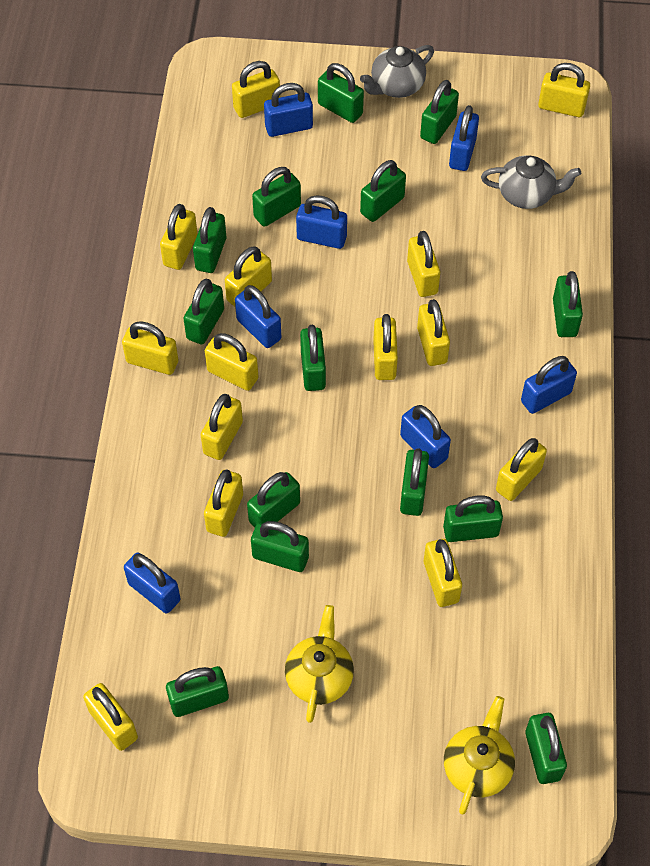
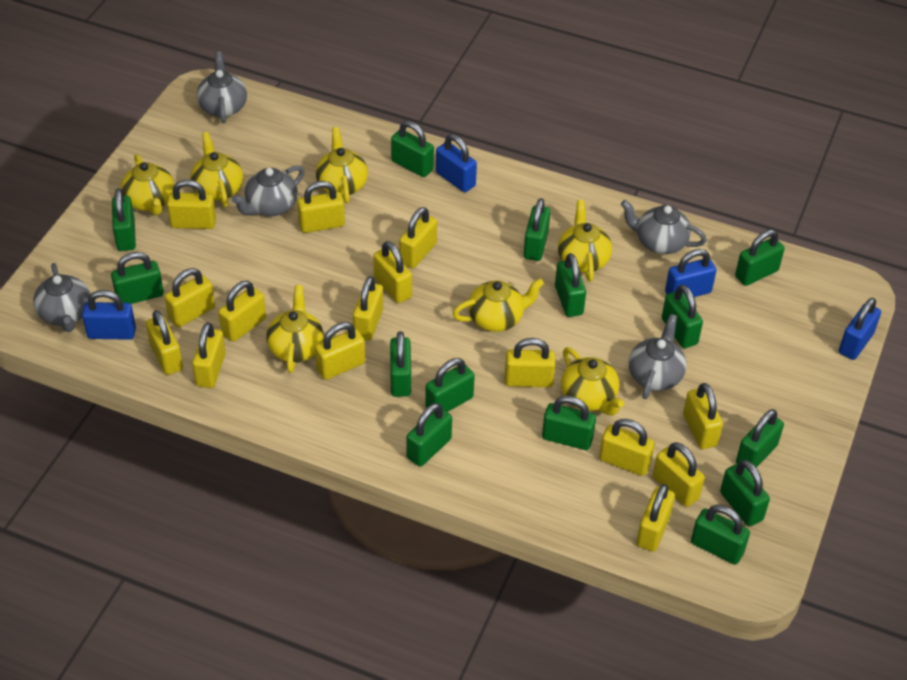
blue padlock: [124,552,181,613] [235,285,281,348] [264,83,313,137] [296,195,347,249] [400,405,451,468] [449,105,479,171] [521,356,577,414] = 7 -> [82,290,136,340] [436,134,477,192] [665,249,717,297] [839,298,881,360] = 4
grey teapot: [360,45,434,98] [481,155,581,209] = 2 -> [33,263,90,332] [197,51,247,123] [232,165,305,216] [621,200,707,254] [629,314,687,399] = 5
yellow padlock: [83,683,138,751] [122,321,178,375] [160,204,198,270] [201,394,243,460] [204,469,243,537] [205,333,258,391] [225,246,272,307] [232,61,280,118] [373,314,398,380] [407,231,440,297] [417,299,450,366] [424,539,462,607] [496,438,547,501] [538,63,590,117] = 14 -> [146,310,183,375] [165,268,215,328] [167,179,216,229] [192,322,226,388] [218,281,266,342] [297,181,345,233] [315,322,365,380] [353,276,383,341] [373,241,412,303] [399,207,437,268] [505,338,556,387] [599,419,655,476] [636,484,675,552] [653,442,705,507] [683,383,723,449] = 15
yellow teapot: [285,605,354,723] [444,696,515,815] = 2 -> [121,154,174,215] [190,132,243,207] [266,285,324,373] [316,127,368,203] [453,278,544,332] [558,200,612,281] [561,347,624,416] = 7

